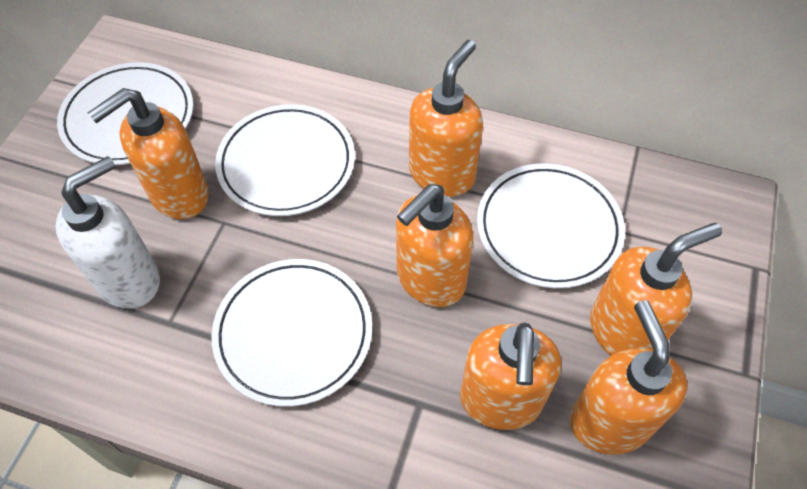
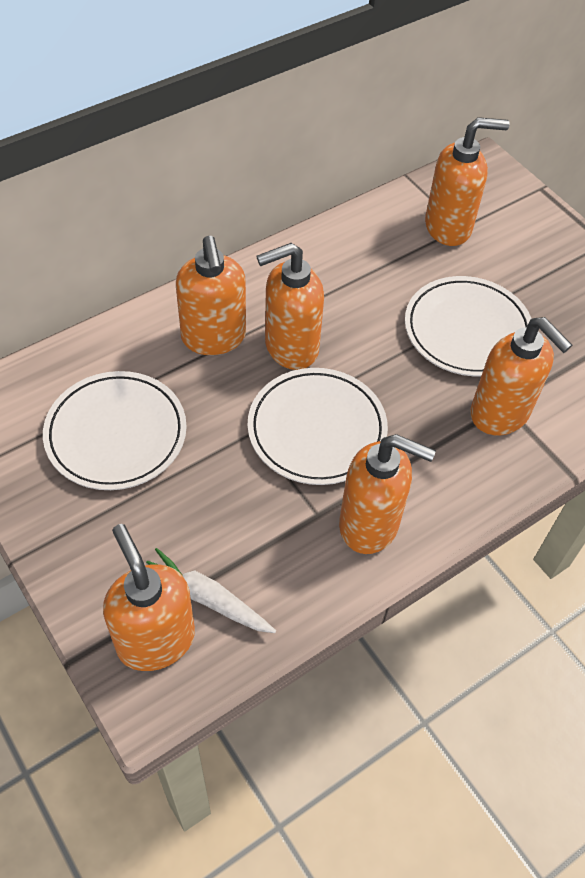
white carrot: none = 0 -> [146,548,276,633] = 1
white plate: [57,62,194,165] [211,259,372,407] [215,104,355,216] [477,163,625,288] = 4 -> [43,371,187,490] [248,368,388,485] [405,276,532,376] = 3
white soap dispenser: [56,156,160,309] = 1 -> none = 0

